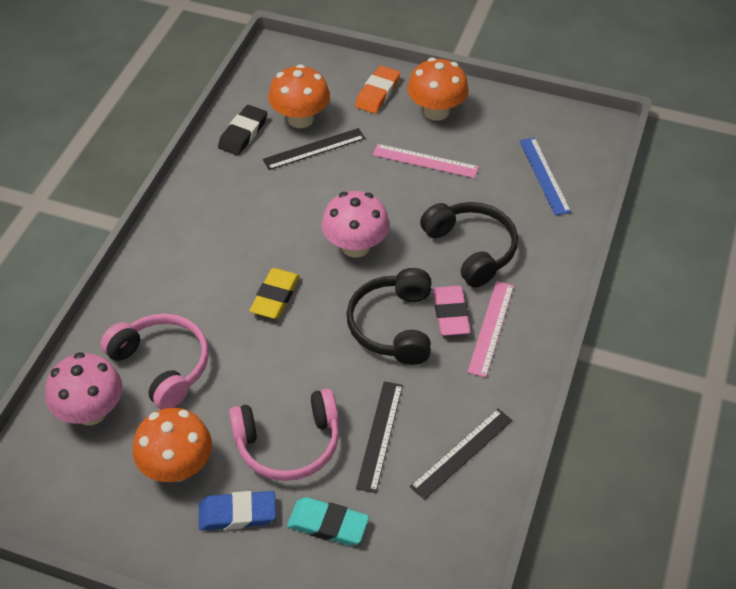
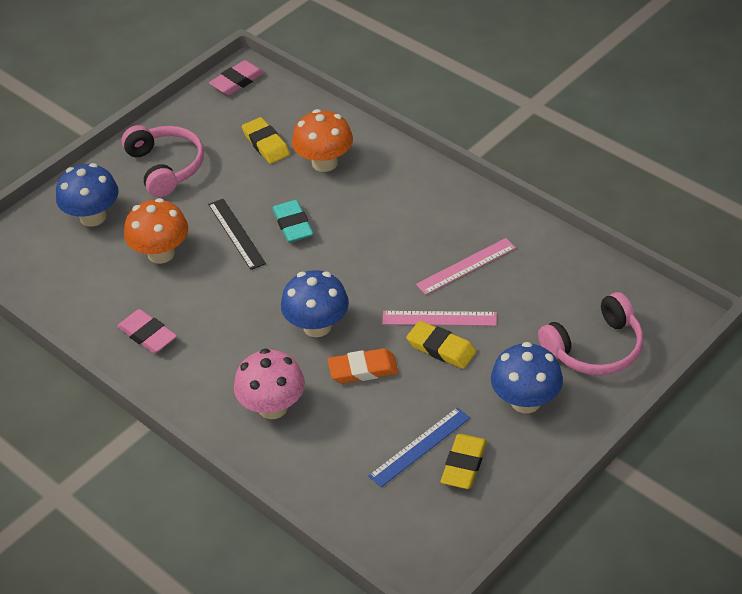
black eraser: [218,105,267,155] = 1 -> none = 0
black headphones: [346,268,431,365] [420,202,518,287] = 2 -> none = 0
black ruler: [263,128,365,170] [356,381,403,493] [410,409,513,500] = 3 -> [208,199,266,270] = 1
blue eraser: [199,491,276,531] = 1 -> none = 0
blue mushroom: none = 0 -> [56,163,119,226] [281,270,349,337] [491,342,563,414] = 3
orange mushroom: [133,408,212,482] [268,64,330,128] [407,58,469,121] = 3 -> [124,198,188,264] [292,109,353,172] = 2
pink eraser: [433,286,471,336] = 1 -> [117,309,177,353] [209,60,265,95] = 2
pink mushroom: [45,352,123,425] [322,191,390,258] = 2 -> [234,349,305,419] = 1
yellow eraser: [250,268,300,319] = 1 -> [242,117,290,164] [406,321,476,369] [441,434,487,489] = 3

